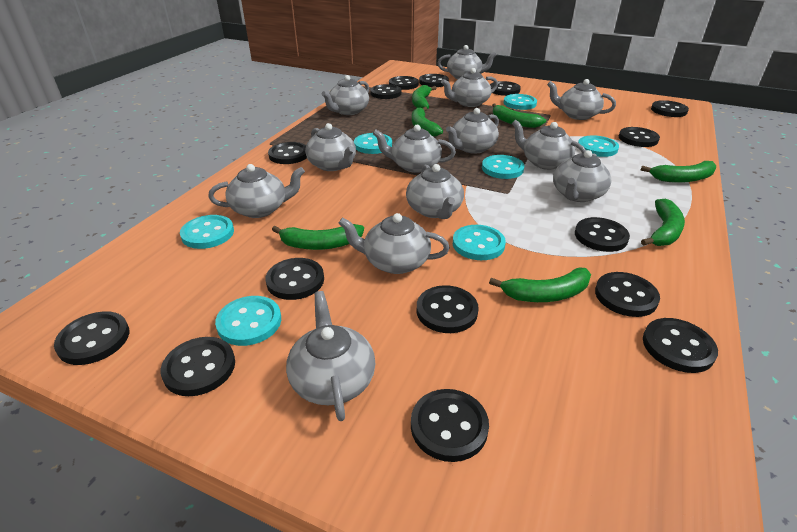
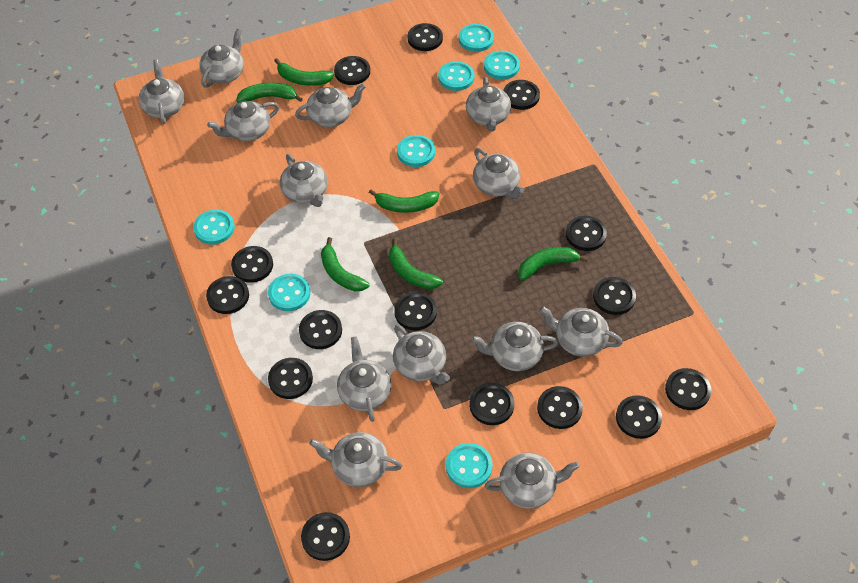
green banana: [272,224,364,250] [412,85,436,109] [412,107,443,137] [489,267,591,302] [492,104,546,128] [640,161,716,183] [641,199,685,246] = 7 -> [236,83,303,103] [274,58,334,86] [321,237,370,291] [369,189,439,213] [389,238,443,289] [518,247,589,281] = 6

